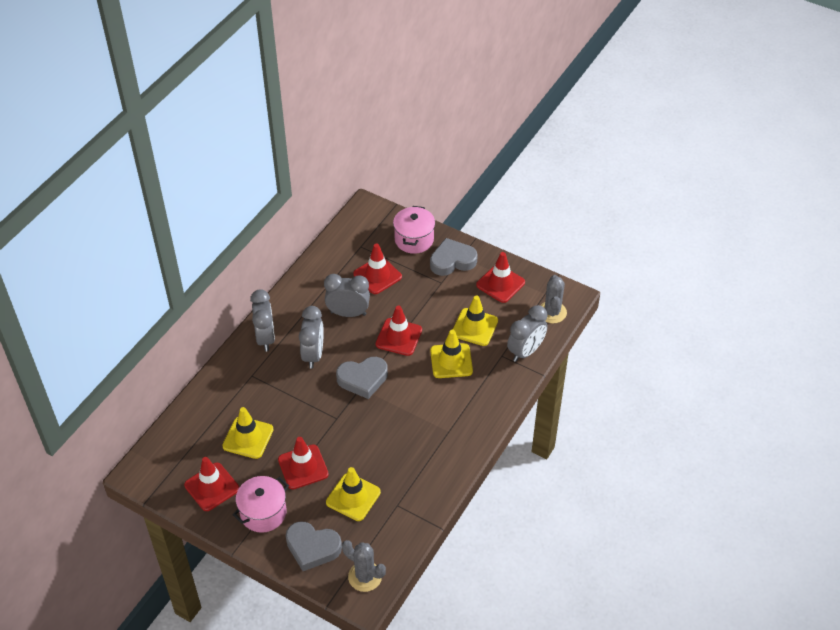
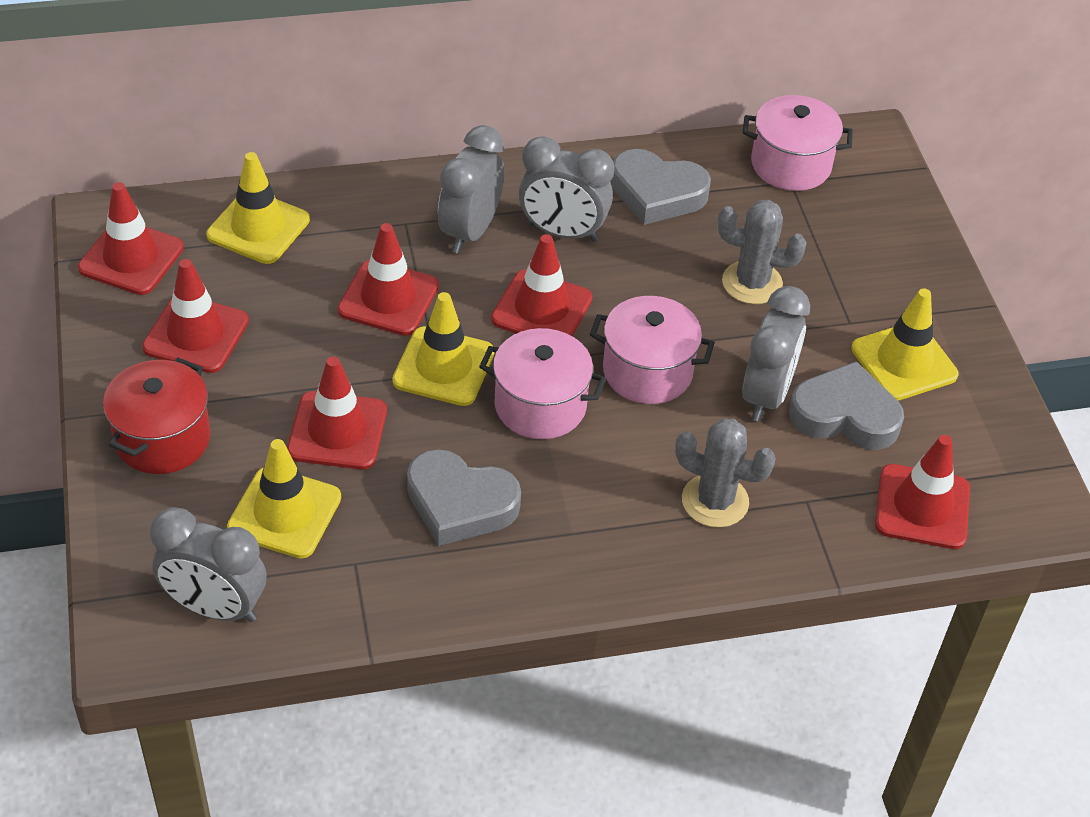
pink pot: [233,476,289,533] [393,206,435,254] = 2 -> [479,328,606,439] [590,296,715,404] [743,95,853,191] = 3
red pot: none = 0 -> [103,358,210,474] = 1
red traffic cone: [184,457,239,511] [278,437,329,489] [353,243,402,294] [376,306,422,356] [476,252,525,303] = 5 -> [78,182,184,295] [142,259,249,373] [287,357,387,470] [337,223,439,336] [491,234,592,336] [875,435,970,549] = 6

